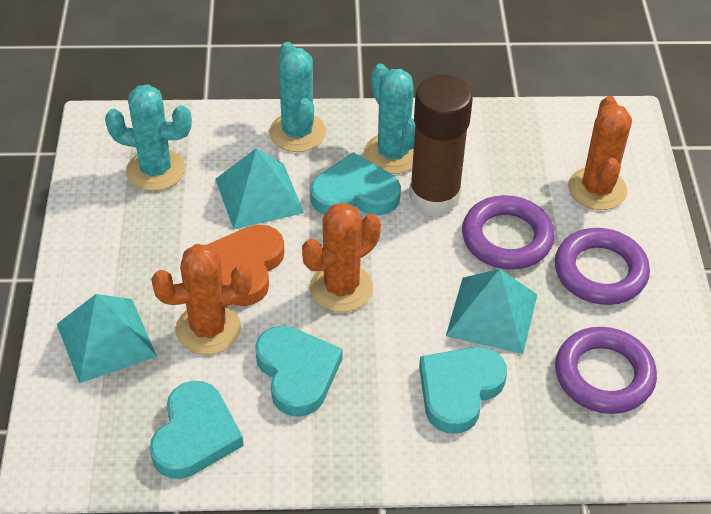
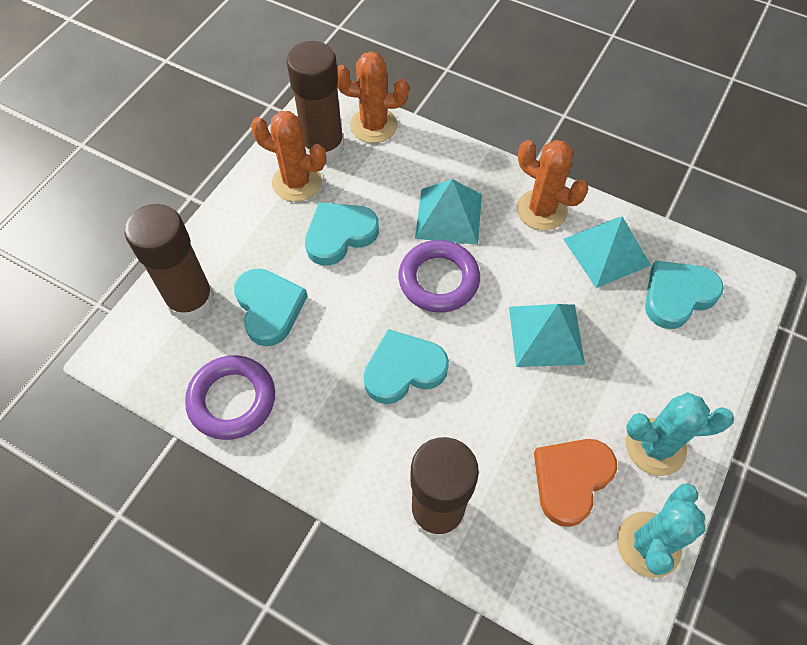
brown glue stick: [409,75,473,216] = 1 -> [125,204,215,322] [286,41,344,163] [410,437,479,540] = 3
purple ring: [462,195,555,270] [555,228,650,305] [555,327,657,414] = 3 -> [185,355,275,440] [399,240,480,312] = 2
turquoise cactus: [105,84,192,191] [269,42,326,152] [364,64,415,174] = 3 -> [617,483,705,578] [626,392,734,476] = 2

